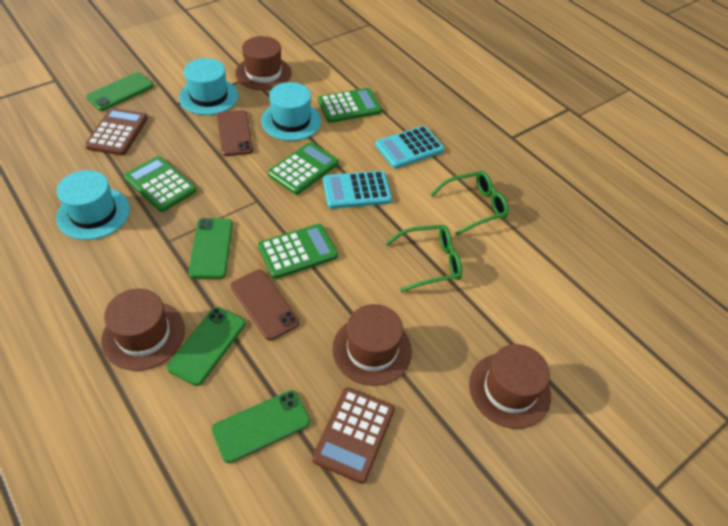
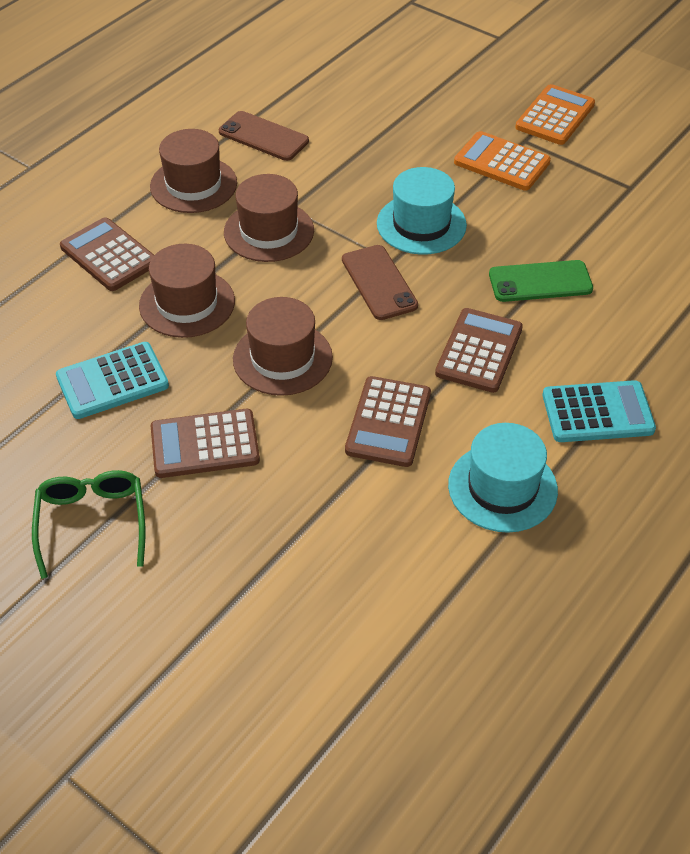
brown calculator: [85,108,148,155] [312,387,395,484] = 2 -> [60,217,154,291] [151,409,260,478] [345,376,431,467] [435,308,523,393] = 4
green calculator: [124,156,196,212] [258,224,338,279] [268,142,339,195] [318,88,382,123] = 4 -> none = 0
green glasses: [386,225,462,292] [430,171,509,236] = 2 -> [32,470,145,579] = 1
green phone: [86,72,154,111] [167,307,245,386] [188,218,233,279] [212,390,310,463] = 4 -> [489,260,593,302] = 1
orange calculator: none = 0 -> [454,131,551,191] [515,84,595,145] = 2
turquoise hat: [56,170,130,240] [179,58,238,115] [261,82,321,141] = 3 -> [377,167,467,255] [448,423,558,533] = 2

